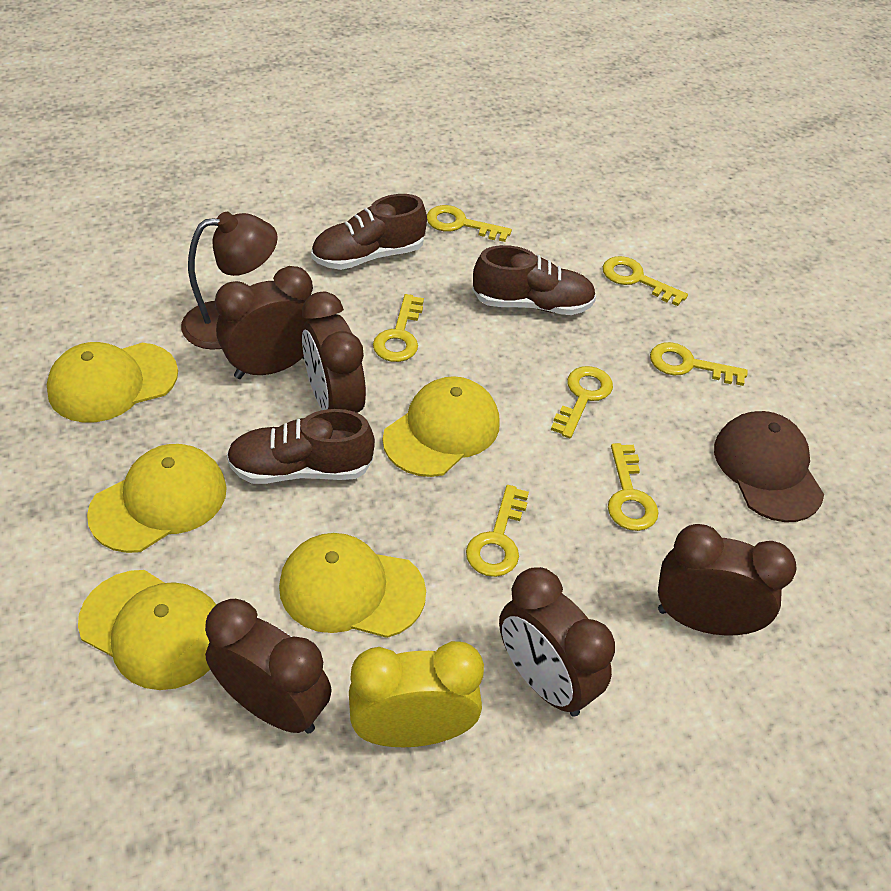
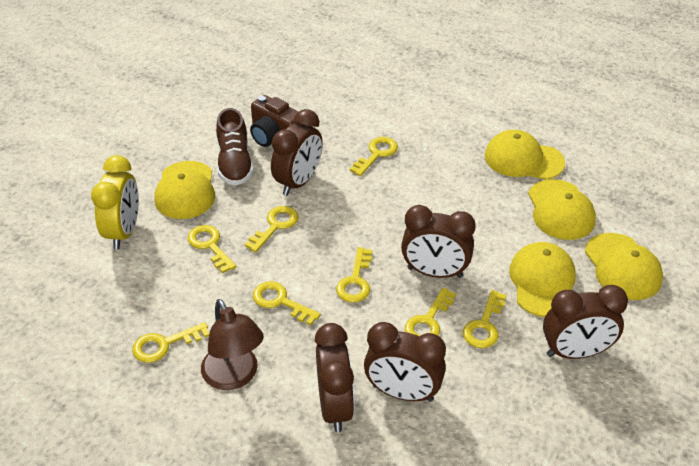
brown camera: none = 0 -> [250,95,299,147] = 1
brown cap: [714,411,824,522] = 1 -> none = 0
brown shoe: [227,409,375,484] [311,194,427,270] [472,245,596,315] = 3 -> [216,108,254,186] = 1
yellow key: [373,294,424,362] [427,205,512,242] [466,485,529,577] [551,366,613,438] [603,256,688,306] [608,443,659,531] [650,342,748,386] = 7 -> [132,322,209,363] [187,225,236,273] [244,206,299,252] [253,281,321,325] [336,247,372,303] [350,137,398,176] [405,288,456,336] [463,290,506,348] = 8

